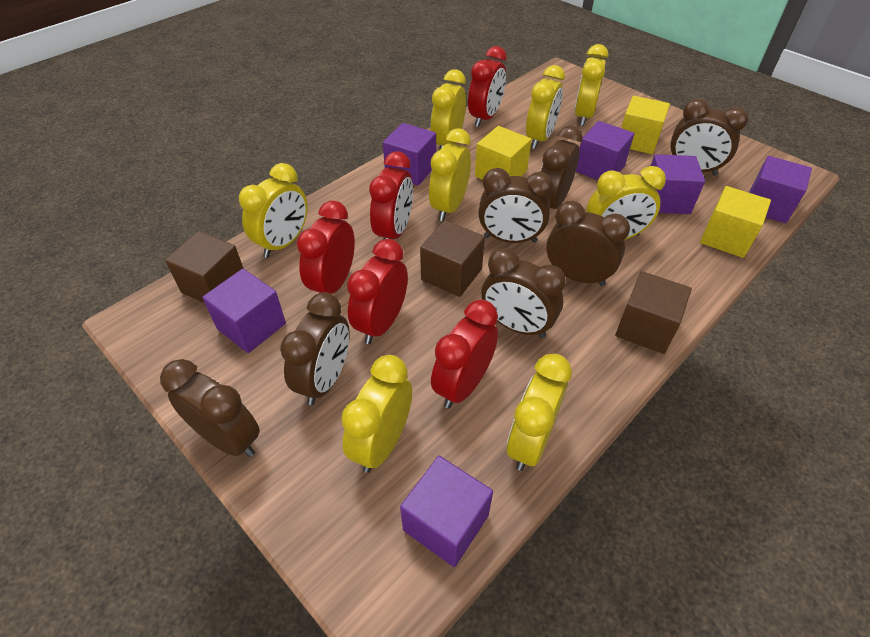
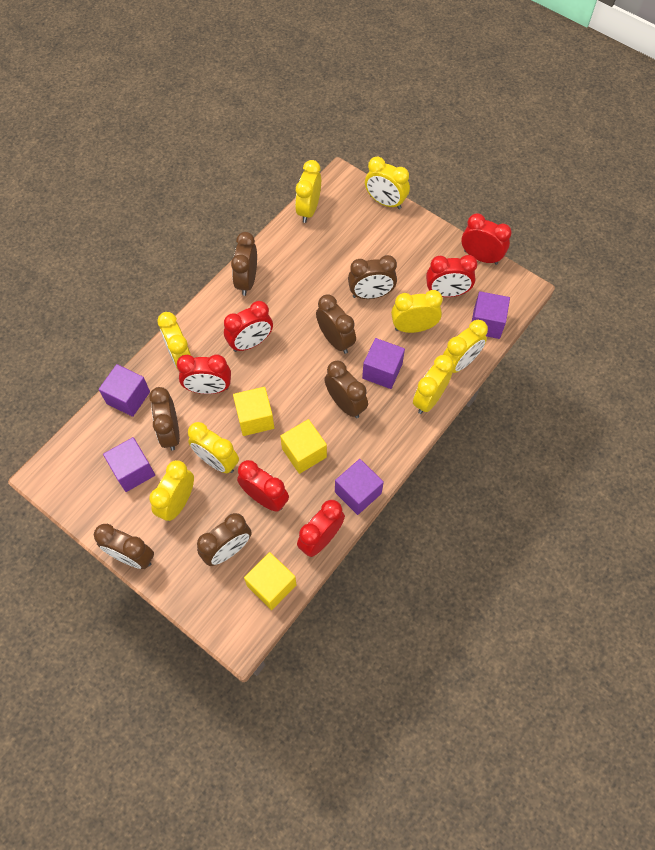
brown cube: [165,231,244,303] [420,220,485,297] [615,271,692,354] = 3 -> none = 0
purple cube: [202,269,286,353] [383,123,436,186] [400,456,493,567] [576,121,634,180] [651,154,705,214] [749,156,812,223] = 6 -> [99,364,150,417] [103,437,155,492] [335,459,384,515] [362,338,405,389] [472,291,510,339] = 5
red clock: [297,201,355,294] [347,239,408,344] [369,151,413,239] [431,300,498,409] [468,46,507,127] = 5 -> [177,354,231,394] [224,301,273,352] [237,460,289,512] [297,500,345,557] [426,255,477,297] [462,213,512,265] = 6

